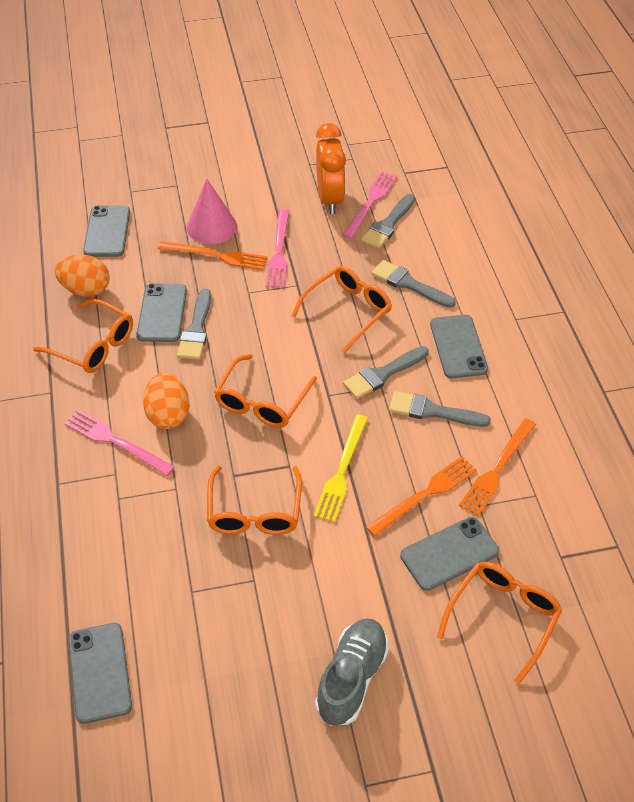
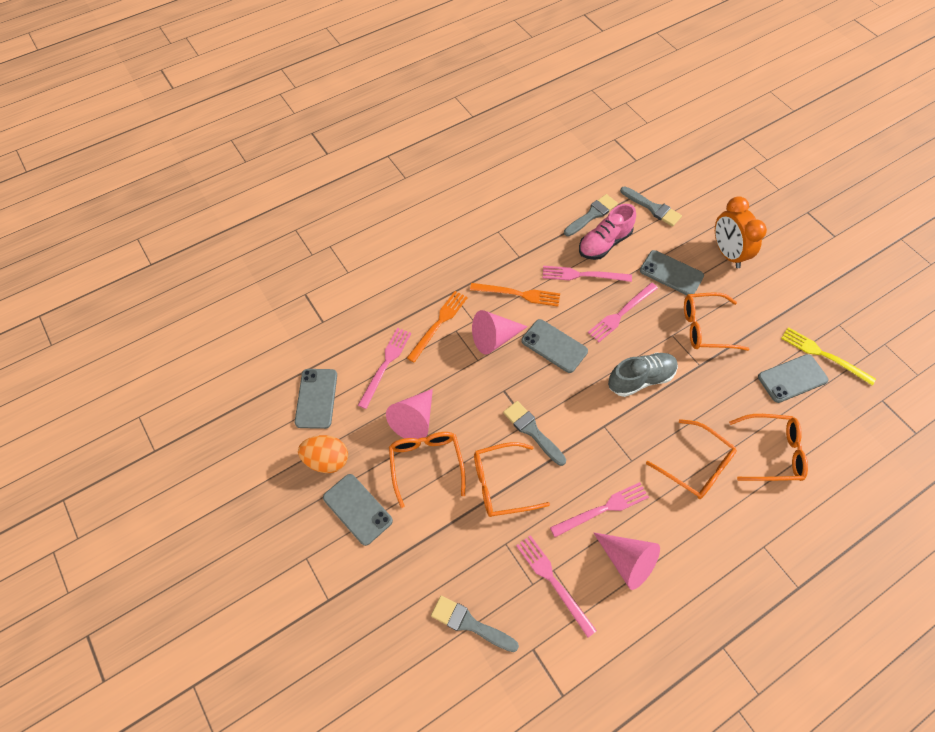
grey brush: [177,289,211,360] [343,346,429,399] [361,194,415,249] [371,260,456,308] [389,391,491,427] = 5 -> [431,596,519,652] [503,401,566,466] [564,194,618,237] [620,186,682,227] = 4
orange egg: [54,255,110,297] [143,373,190,429] = 2 -> [298,435,348,473] = 1
orange fork: [158,241,268,270] [366,456,477,536] [459,418,536,516] = 3 -> [407,291,468,363] [470,283,560,306] = 2
pink cone: [187,179,237,244] = 1 -> [386,389,433,439] [472,310,528,355] [593,532,660,590] = 3
pink fork: [64,409,175,476] [265,209,289,288] [342,171,397,239] = 3 -> [358,328,411,409] [516,535,597,638] [543,266,632,282] [550,482,649,537] [588,283,658,342] = 5
pink shoe: none = 0 -> [579,204,636,260] = 1

